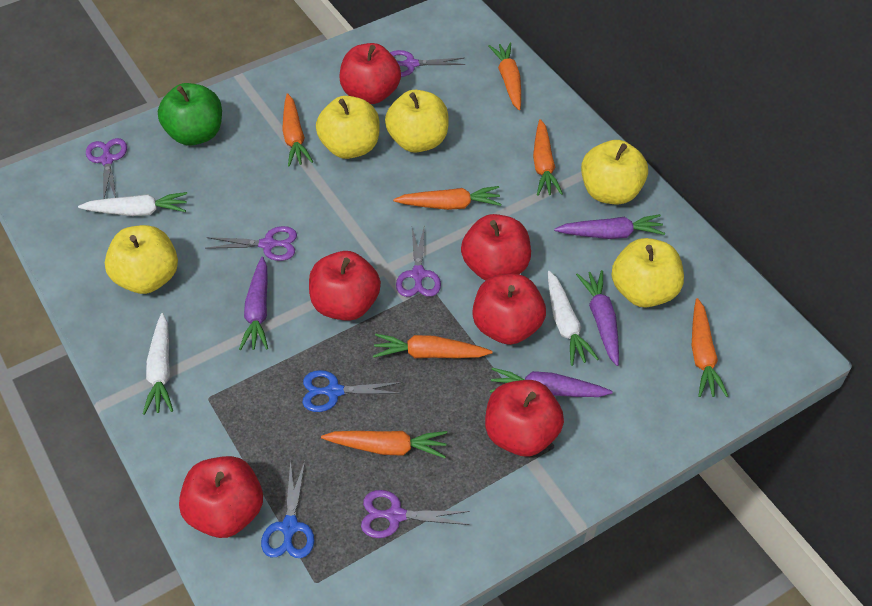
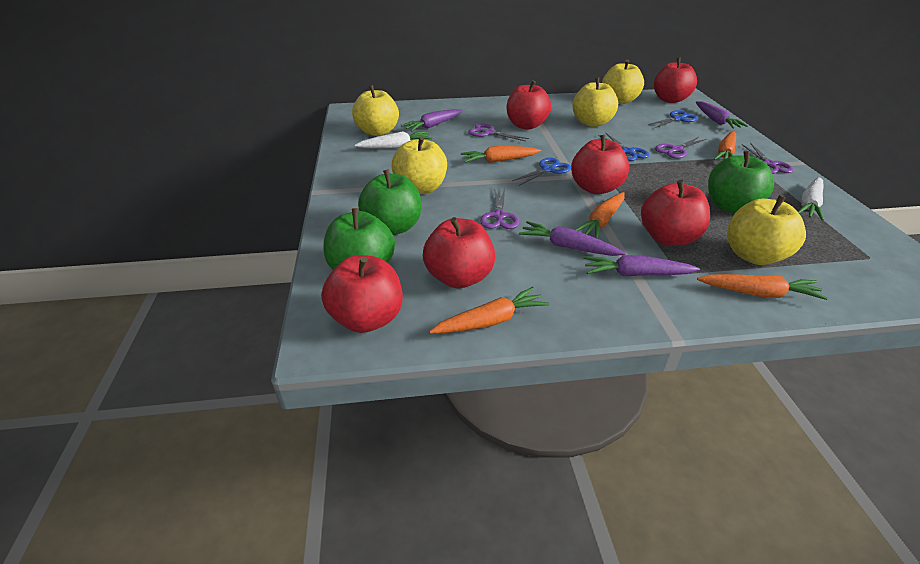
blue scissors: [261,460,314,558] [302,370,403,412] = 2 -> [512,158,571,186] [598,133,649,161] [648,110,698,128] = 3
green apple: [158,83,222,146] = 1 -> [324,208,395,270] [358,169,421,235] [708,151,774,213] = 3
orange carrot: [282,93,313,167] [321,431,447,458] [373,333,492,358] [393,186,501,210] [489,43,521,110] [533,119,563,196] [692,298,728,397] = 7 -> [429,287,549,334] [461,146,541,163] [575,192,625,239] [697,274,828,300] [714,131,736,160] = 5
purple scissors: [86,138,127,199] [205,226,297,261] [361,490,470,538] [390,50,466,77] [396,228,441,297] = 5 -> [468,124,529,141] [480,189,519,229] [655,137,707,159] [742,143,794,174] = 4
white carrot: [78,192,187,216] [143,313,173,415] [548,271,598,366] = 3 -> [354,131,432,149] [798,177,824,221] = 2

